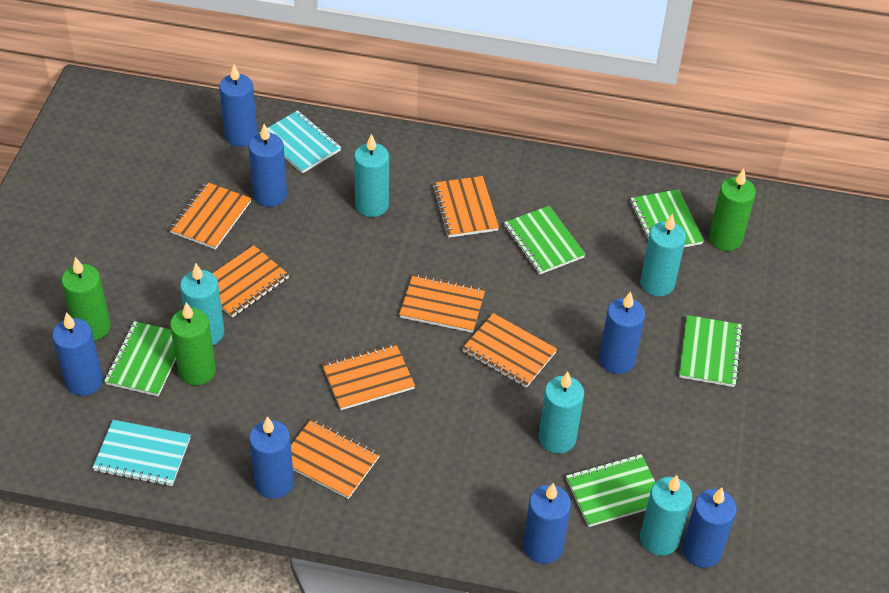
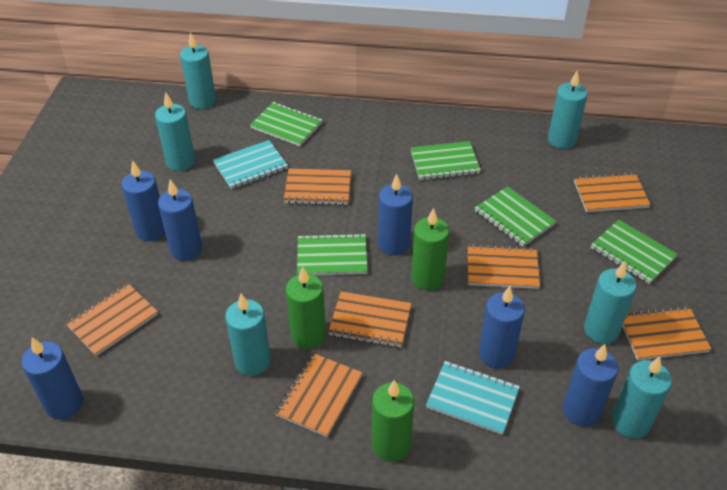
blue candle: [52,312,103,396] [219,64,258,147] [249,124,287,207] [249,416,294,499] [523,483,571,564] [599,291,645,374] [682,488,737,568] = 7 -> [21,337,83,419] [122,160,165,241] [158,179,202,261] [378,174,413,255] [479,286,525,368] [563,344,618,426] = 6
turquoise candle: [180,263,224,345] [354,134,389,217] [539,372,584,454] [640,213,686,296] [640,475,692,556] = 5 -> [155,93,195,171] [180,32,216,109] [225,294,271,376] [548,71,588,149] [584,261,636,344] [612,356,672,439] = 6

